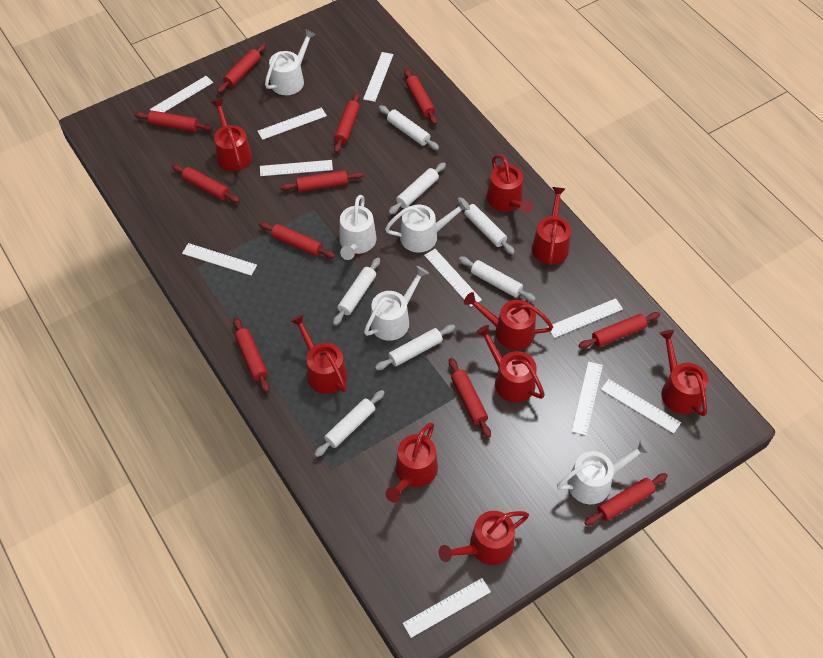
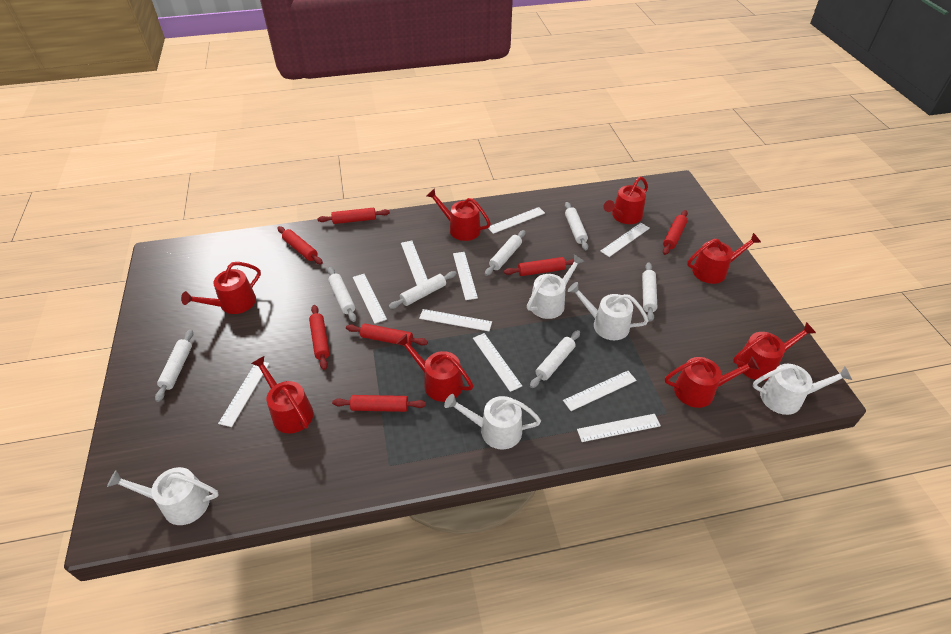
red rolling pin: [135,111,212,132] [172,164,240,203] [217,43,266,93] [233,317,270,393] [259,222,335,258] [280,170,364,192] [334,92,360,153] [404,69,437,125] [449,358,491,438] [579,312,660,349] [584,473,668,526] = 11 -> [278,226,323,264] [309,305,330,370] [317,208,390,224] [332,395,426,412] [346,323,428,346] [504,257,574,276] [663,210,688,255] = 7
red watering can: [211,99,252,171] [291,314,347,394] [385,423,438,503] [439,511,529,565] [464,292,553,350] [476,325,545,402] [486,154,533,214] [532,187,571,265] [659,330,708,416] = 9 -> [181,262,261,314] [251,356,313,433] [396,334,473,402] [427,188,491,241] [603,177,648,224] [665,356,759,408] [687,233,761,284] [733,322,816,381] = 8

